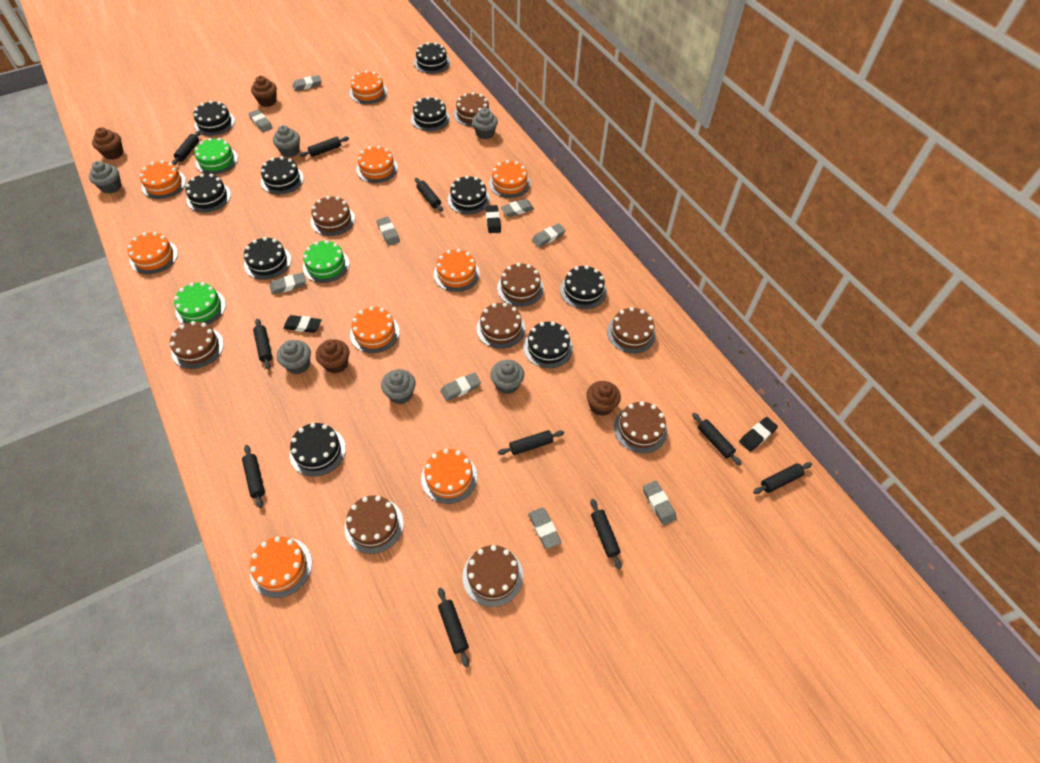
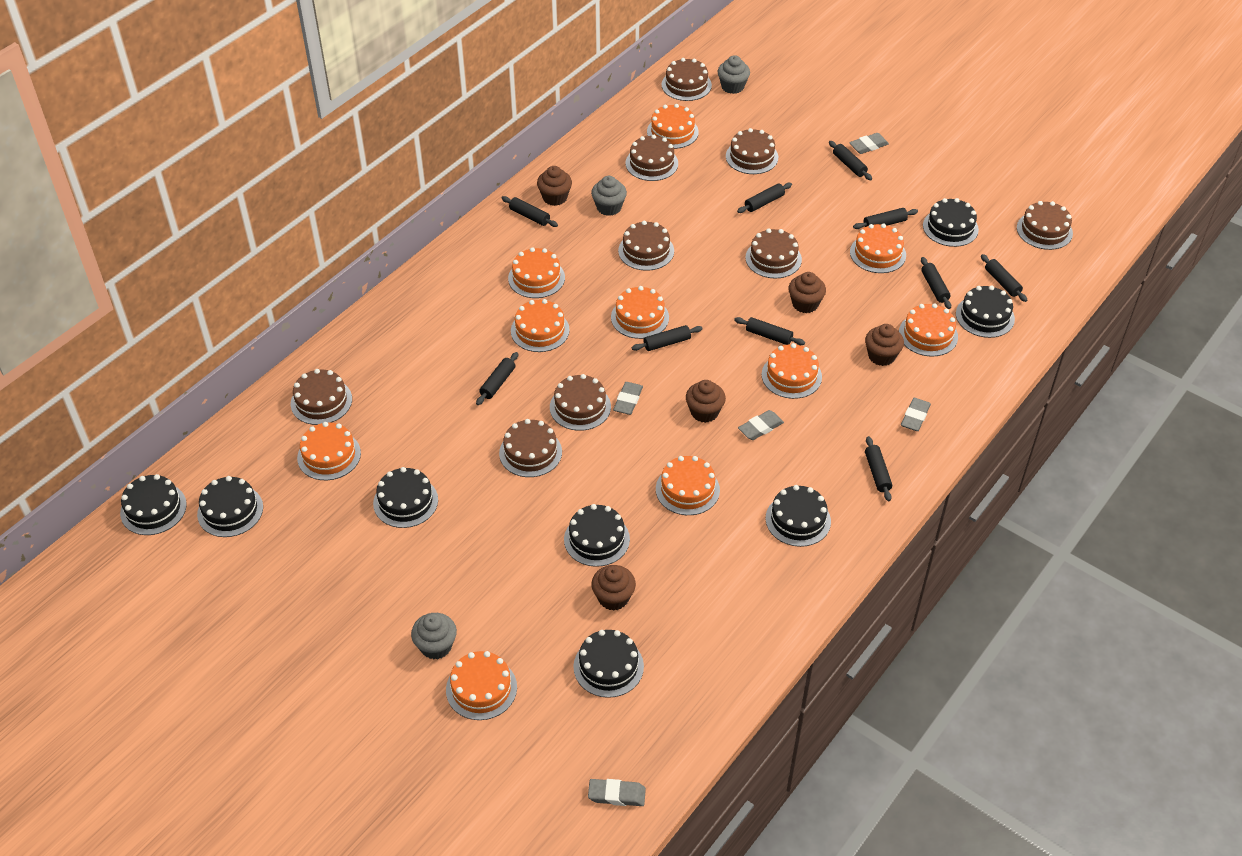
black cake: [185,174,231,212] [193,101,235,136] [244,237,291,280] [261,156,304,195] [290,423,346,477] [411,97,450,131] [414,42,450,74] [447,176,490,214] [523,321,573,368] [560,265,607,309] = 10 -> [120,474,187,535] [197,476,263,537] [373,467,438,528] [564,504,630,567] [573,630,644,698] [765,485,831,547] [923,198,979,247] [956,285,1015,338] = 8
black eraser: [283,315,321,333] [485,205,501,233] [739,417,778,452] = 3 -> none = 0
brown cupcake: [92,127,123,160] [251,76,277,107] [316,339,349,374] [586,381,621,416] = 4 -> [537,166,572,206] [591,565,636,611] [686,380,726,423] [788,272,826,313] [865,324,904,366] = 5
green cake: [174,282,226,325] [194,138,238,175] [303,240,349,283] = 3 -> none = 0
grey cupcake: [89,161,122,194] [273,125,300,157] [277,340,311,374] [381,369,416,404] [472,108,498,139] [490,360,524,394] = 6 -> [411,613,457,659] [591,176,627,216] [718,55,750,94] = 3
grey eraser: [248,109,273,132] [270,273,306,295] [292,75,321,91] [377,217,400,246] [441,373,481,401] [501,199,534,217] [528,508,562,549] [532,223,566,247] [643,481,677,525] = 9 -> [588,779,646,806] [613,382,643,415] [738,410,784,440] [849,133,889,154] [901,398,931,431] = 5
orange cake: [128,232,178,274] [140,160,186,199] [250,536,312,598] [349,71,387,104] [350,307,400,353] [356,146,398,183] [421,449,477,504] [434,249,480,292] [489,160,530,198] = 9 -> [297,422,361,480] [446,651,517,720] [508,247,565,298] [511,299,570,352] [611,286,669,339] [647,104,699,149] [656,456,720,515] [762,343,822,399] [850,224,906,273] [899,303,958,356] = 10

